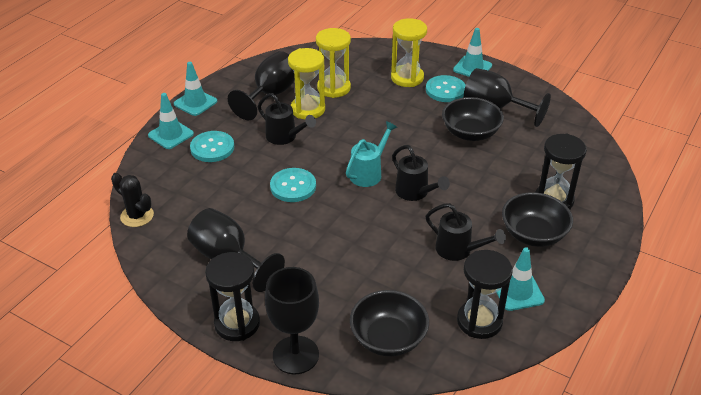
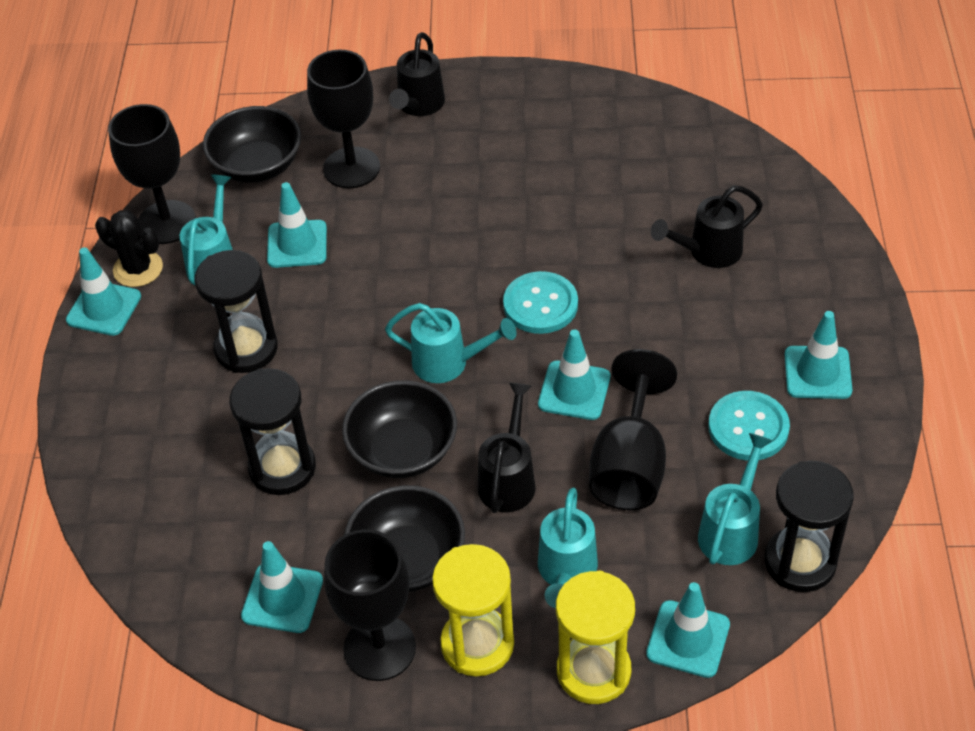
turquoise button: [190,131,234,162] [270,168,316,202] [426,75,466,102] = 3 -> [503,271,578,334] [708,391,790,461] = 2
turquoise traffic cone: [148,93,194,149] [174,62,217,116] [453,28,492,77] [496,248,545,311] = 4 -> [66,247,141,336] [241,541,323,633] [267,182,327,268] [538,329,610,420] [646,582,730,678] [785,311,852,399] = 6
turquoise watering can: [346,121,397,187] = 1 -> [180,174,233,286] [385,303,517,383] [538,488,598,608] [698,433,773,565] = 4
yellow hourglass: [288,48,325,119] [316,28,351,98] [391,18,427,87] = 3 -> [432,544,514,676] [556,571,635,704] = 2

